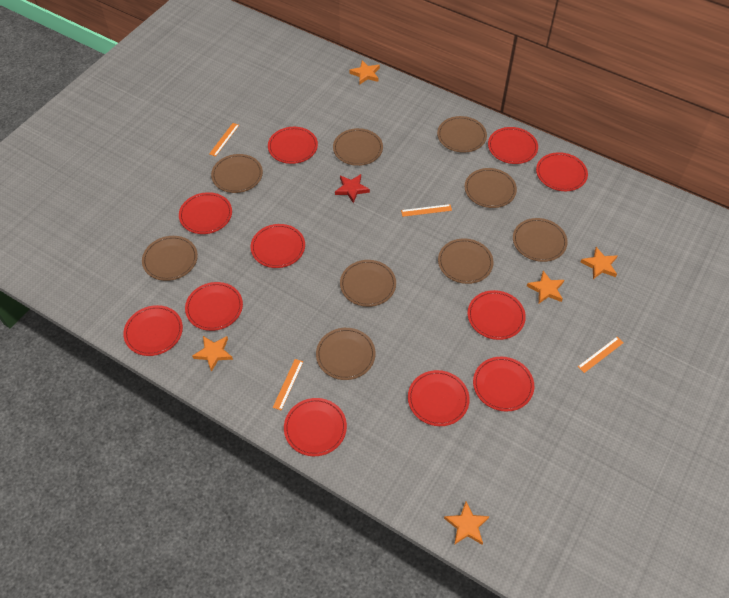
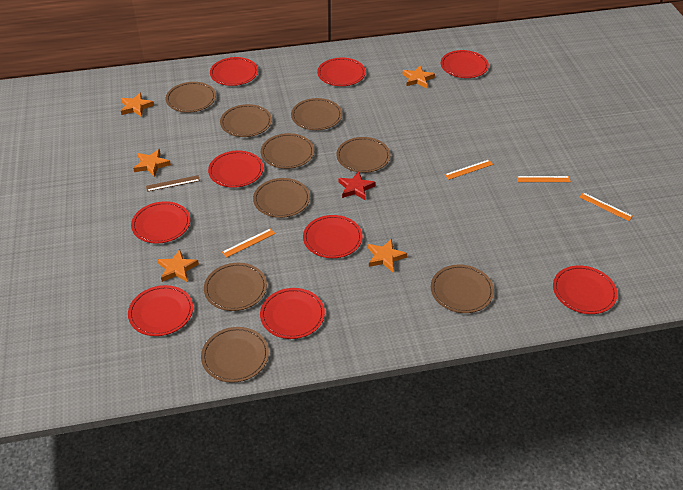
brown ruler: none = 0 -> [146,175,200,192] = 1
red plate: [123,305,183,356] [179,192,232,234] [185,282,243,331] [250,224,305,268] [268,127,318,164] [284,398,347,456] [408,370,470,426] [467,290,526,340] [473,357,534,412] [488,127,538,164] [536,152,588,191] = 11 -> [128,285,193,336] [131,201,190,244] [208,150,263,188] [210,57,258,86] [260,288,325,339] [303,215,363,258] [317,58,366,86] [441,50,489,78] [553,266,618,314] = 9

